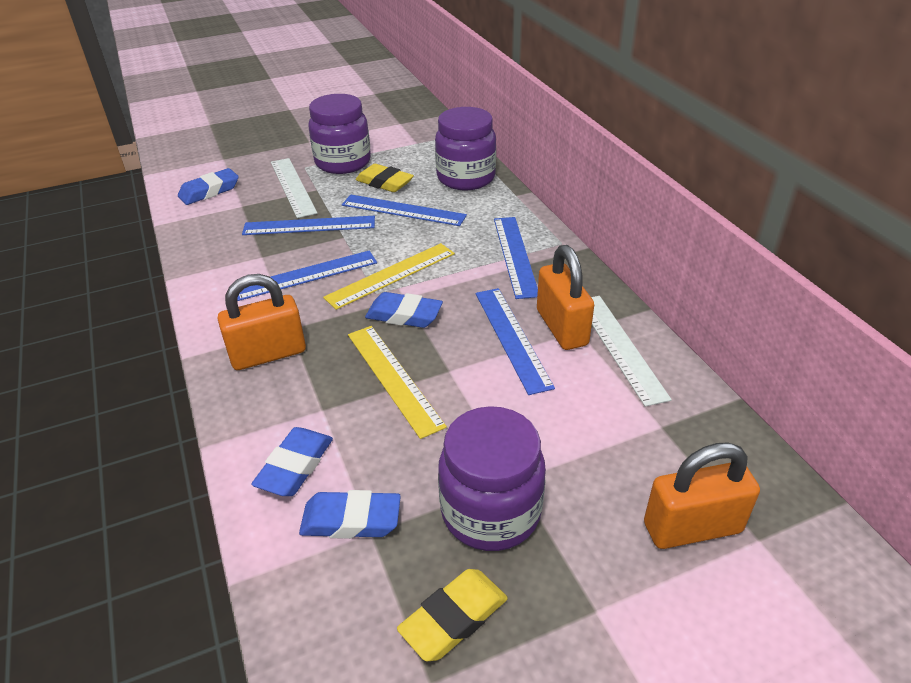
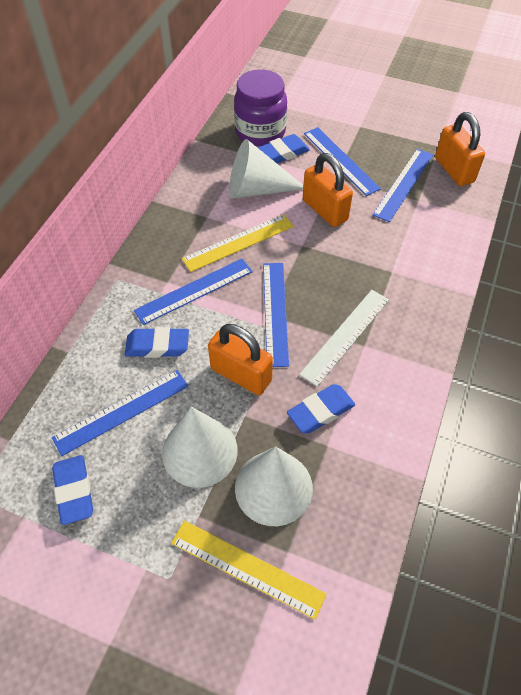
purple jar: [308,94,371,174] [435,107,496,190] [438,406,546,551] = 3 -> [234,69,287,146] = 1
white cone: none = 0 -> [162,407,238,488] [229,139,303,199] [235,447,313,526] = 3
white ruler: [271,158,317,218] [591,296,672,407] = 2 -> [299,290,389,387] = 1
yellow eraser: [356,164,414,192] [397,569,508,661] = 2 -> none = 0

